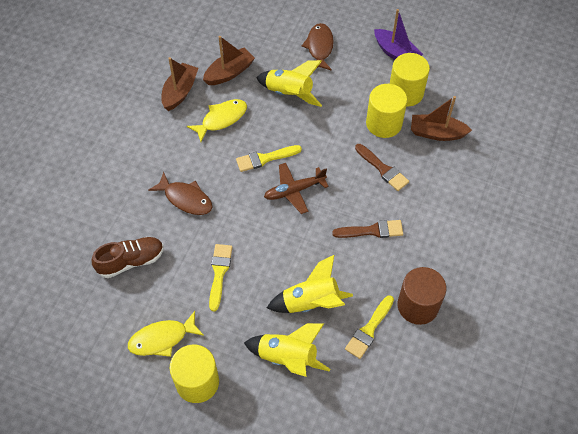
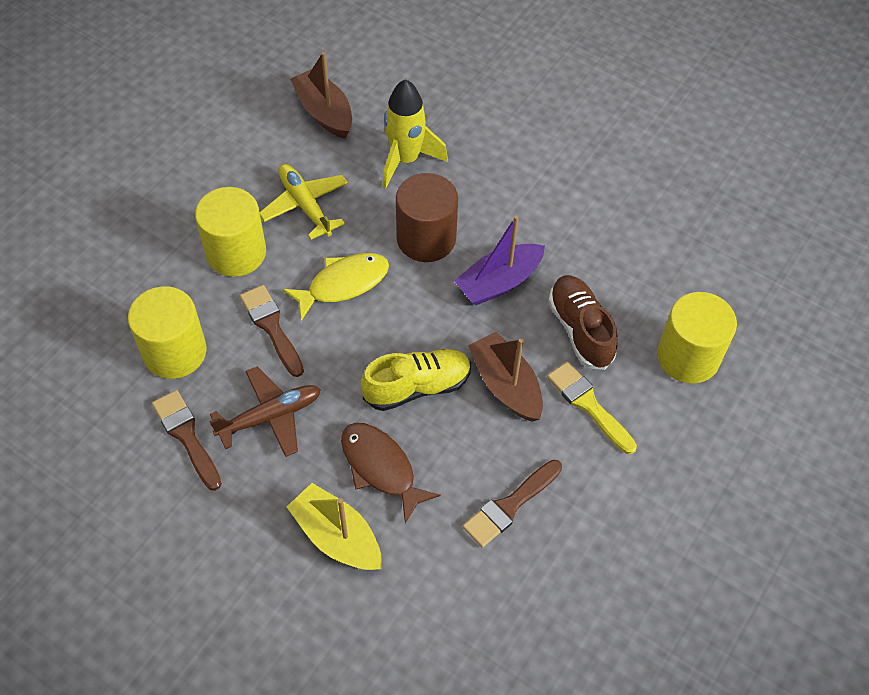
brown boat: [161,57,198,111] [203,36,255,85] [411,96,472,141] = 3 -> [290,52,352,139] [468,332,543,422] = 2
brown brush: [332,220,403,238] [355,144,409,191] = 2 -> [152,390,222,491] [240,285,304,377] [463,460,562,548] = 3
brown fish: [148,172,212,215] [302,23,334,71] = 2 -> [341,423,441,524] = 1
yellow boat: none = 0 -> [287,483,381,570] = 1
yellow brush: [209,244,232,311] [236,145,302,172] [345,295,394,359] = 3 -> [547,362,637,454] = 1
yellow fish: [128,311,204,357] [187,99,247,142] = 2 -> [282,253,389,321] = 1
yellow plane: none = 0 -> [260,164,348,240] = 1
yellow rocket: [244,323,330,377] [256,60,322,107] [267,255,353,313] = 3 -> [383,79,448,189] = 1
yellow shoe: none = 0 -> [361,349,471,411] = 1

